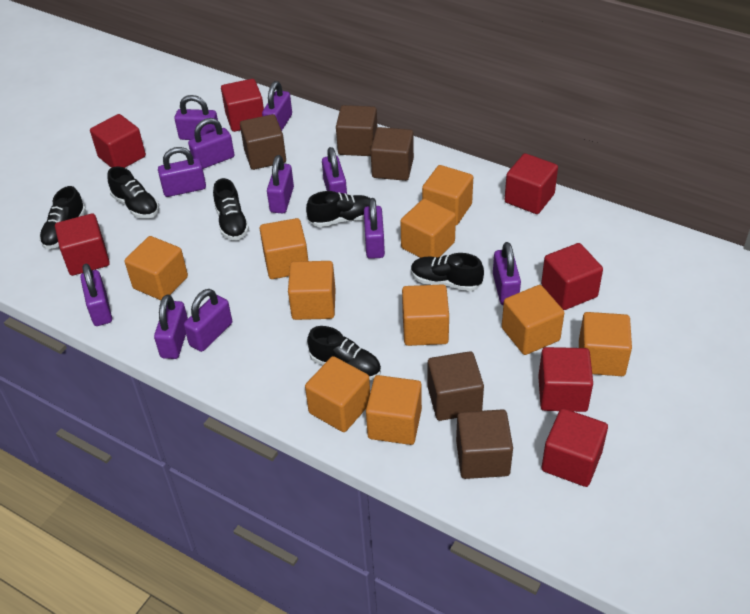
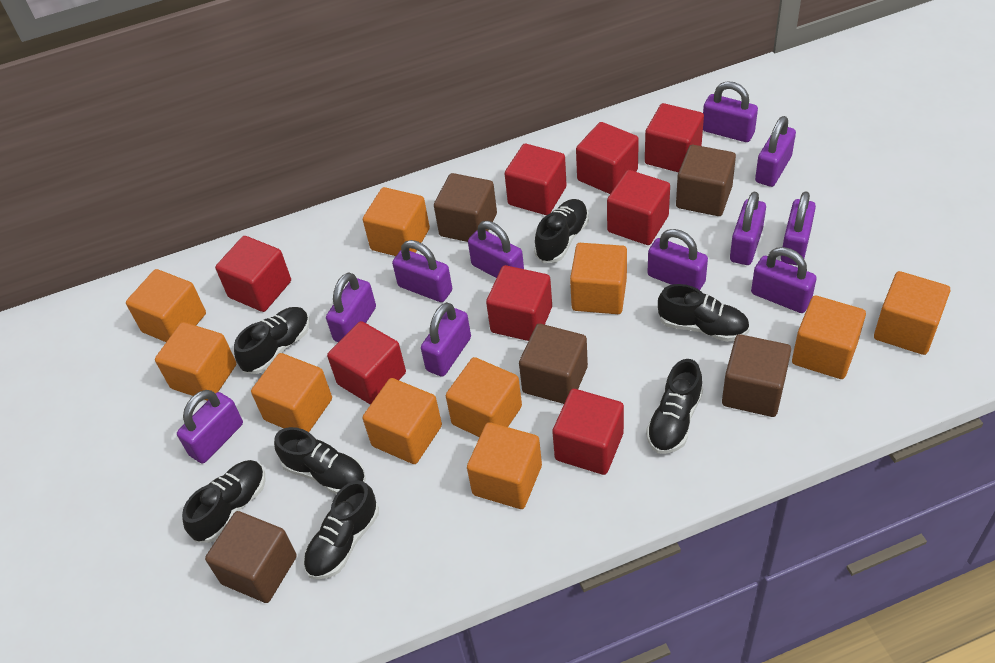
black shoe: [40,186,86,249] [108,166,159,218] [213,178,249,240] [306,191,371,227] [307,326,381,380] [411,253,484,291] = 6 -> [182,460,266,543] [234,307,310,374] [274,427,366,494] [303,480,379,580] [534,199,589,263] [646,359,703,454] [658,284,750,342] = 7
red cube: [55,213,110,276] [90,114,146,168] [221,79,264,132] [505,153,558,214] [538,347,593,412] [541,243,603,310] [542,408,608,487] = 7 -> [215,236,291,312] [327,321,406,405] [486,265,552,341] [505,144,567,215] [552,389,624,475] [576,122,639,194] [607,170,670,245] [645,103,704,172] = 8

